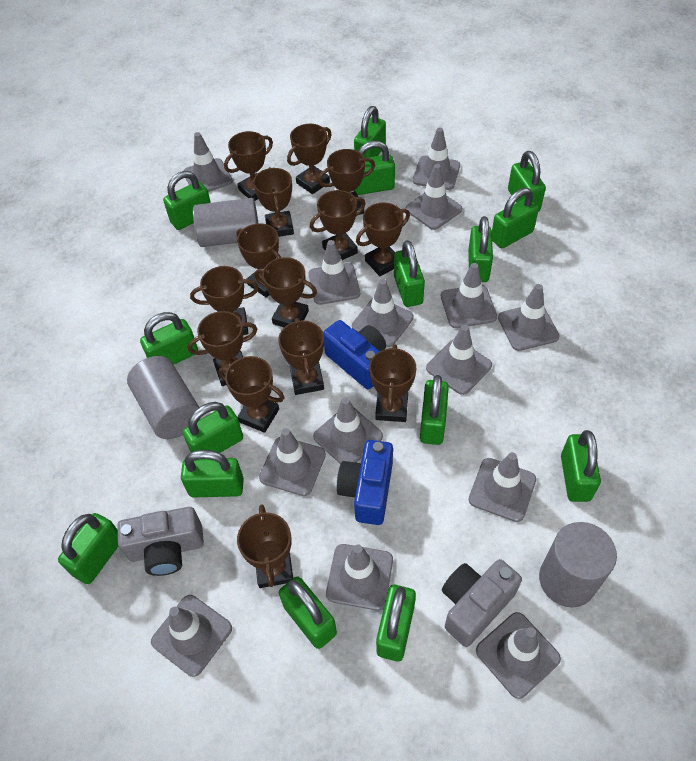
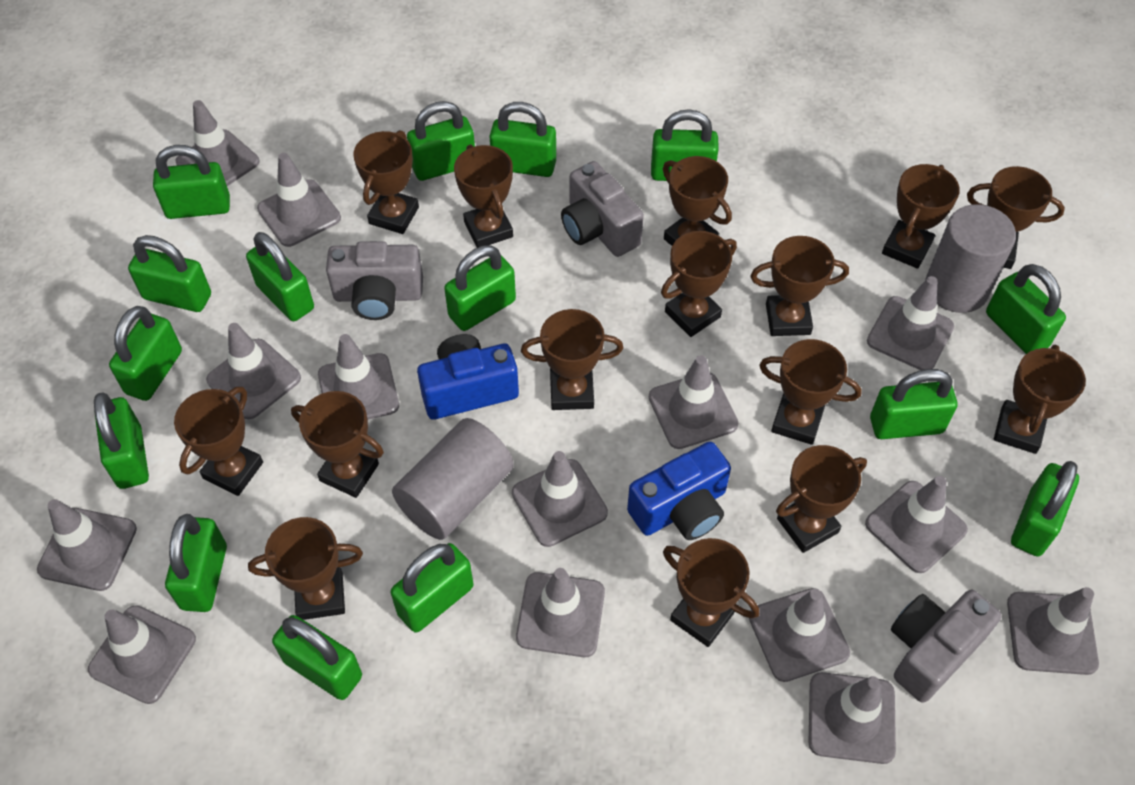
brown trophy: [188,311,257,386] [190,266,259,335] [219,356,285,433] [224,131,273,201] [236,223,281,298] [237,505,293,588] [253,167,294,237] [254,257,317,327] [278,318,324,395] [287,124,332,194] [310,190,365,260] [318,149,375,215] [356,202,410,276] [369,344,416,422] = 14 -> [174,386,263,496] [248,517,363,620] [291,391,384,498] [353,130,419,234] [454,144,513,248] [521,309,624,410] [661,231,737,337] [663,156,732,246] [663,538,759,647] [750,236,849,336] [759,339,862,445] [776,445,867,553] [882,164,960,269] [967,166,1065,269] [994,345,1086,454] = 15
grey camera: [117,507,204,576] [442,559,522,647] = 2 -> [326,241,423,320] [561,161,644,257] [891,590,1001,703] = 3
grey cylinder: [127,356,200,439] [193,198,259,247] [539,522,617,608] = 3 -> [392,418,514,540] [925,204,1016,313] = 2

